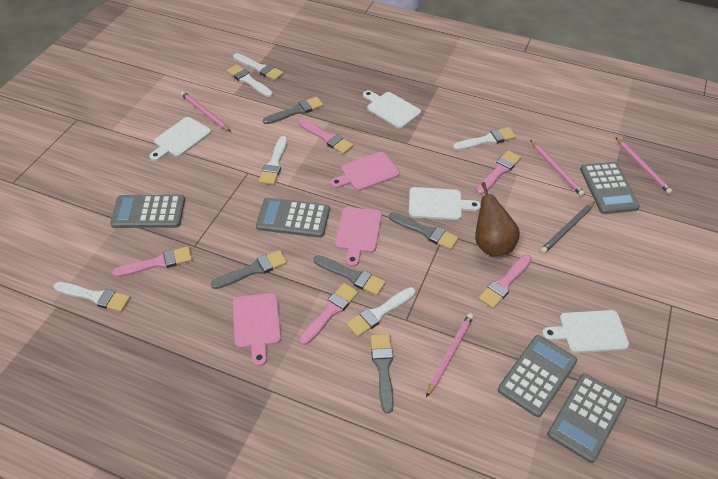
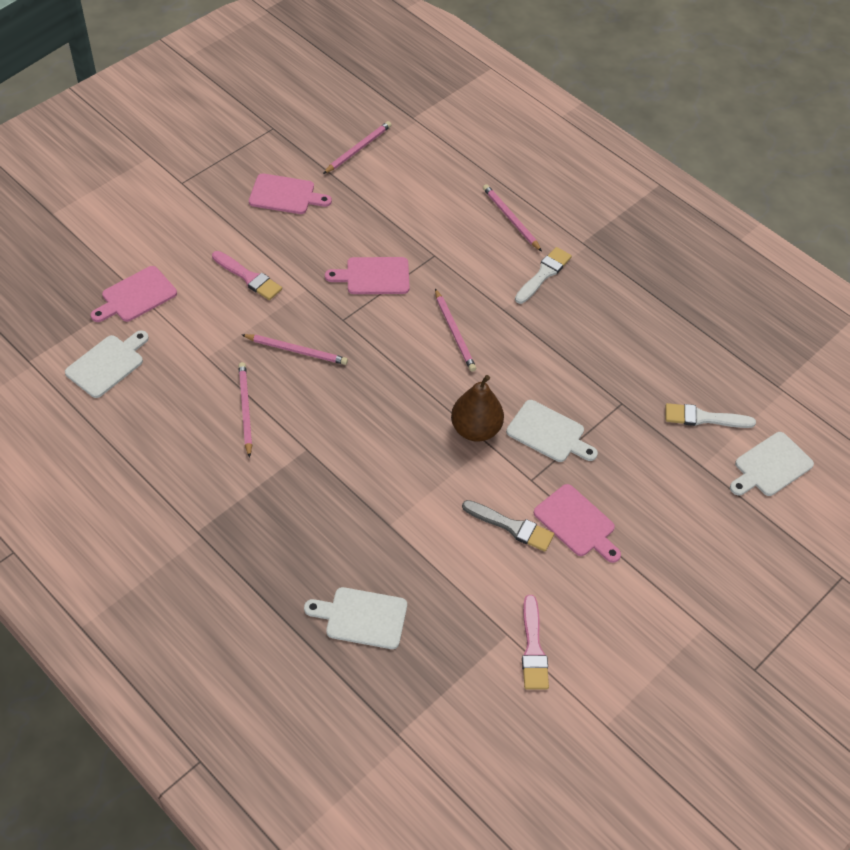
grey brush: [211,250,287,289] [263,97,324,124] [313,255,386,295] [371,334,394,413] [389,212,459,250] = 5 -> [462,500,554,552] = 1
grey calculator: [110,195,185,228] [256,198,330,238] [498,335,577,417] [547,373,627,463] [580,162,640,214] = 5 -> none = 0
grey pencil: [540,202,595,253] = 1 -> none = 0
pink brush: [112,246,192,277] [299,119,353,154] [299,283,358,345] [476,150,521,194] [478,255,532,309] = 5 -> [212,251,282,300] [522,595,549,689] = 2
pink cutting board: [233,293,281,366] [330,152,400,191] [335,207,382,267] = 3 -> [91,266,177,322] [249,173,332,214] [325,257,410,294] [534,484,621,563] = 4
pink pencil: [181,91,231,132] [426,313,474,397] [530,140,585,196] [615,137,673,194] = 4 -> [238,362,252,458] [242,334,348,365] [323,121,391,174] [435,289,476,372] [483,184,542,252] = 5
white brush: [54,282,131,312] [227,64,273,97] [233,53,284,81] [259,136,287,185] [346,287,416,337] [453,127,516,151] = 6 -> [515,247,572,304] [665,403,756,428] = 2

